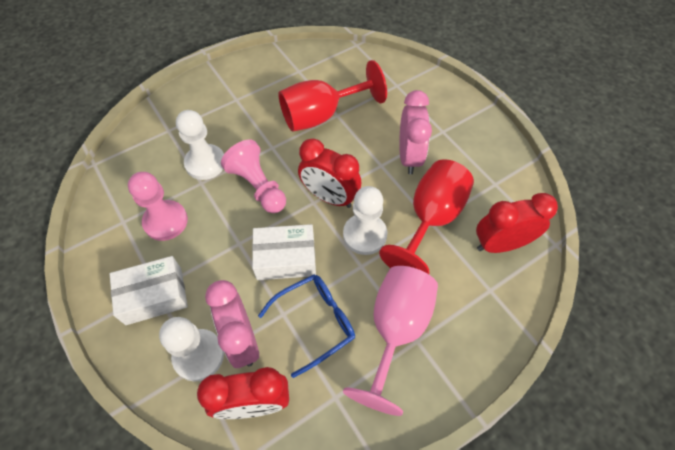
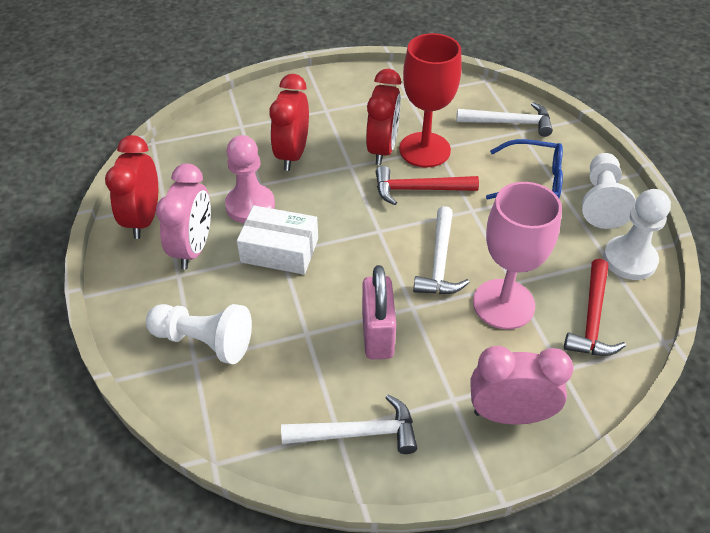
pink padlock: none = 0 -> [362,265,396,359] = 1
pink pawn: [128,172,188,241] [221,140,286,213] = 2 -> [225,135,275,223] = 1
red goblet: [278,60,387,132] [379,159,474,274] = 2 -> [399,33,462,167] = 1
red hammer: none = 0 -> [376,166,479,205] [564,259,626,356] = 2
white box: [110,256,188,325] [252,224,316,280] = 2 -> [237,205,318,275] = 1
white hammer: none = 0 -> [281,395,417,454] [413,206,470,294] [456,102,553,137] = 3

